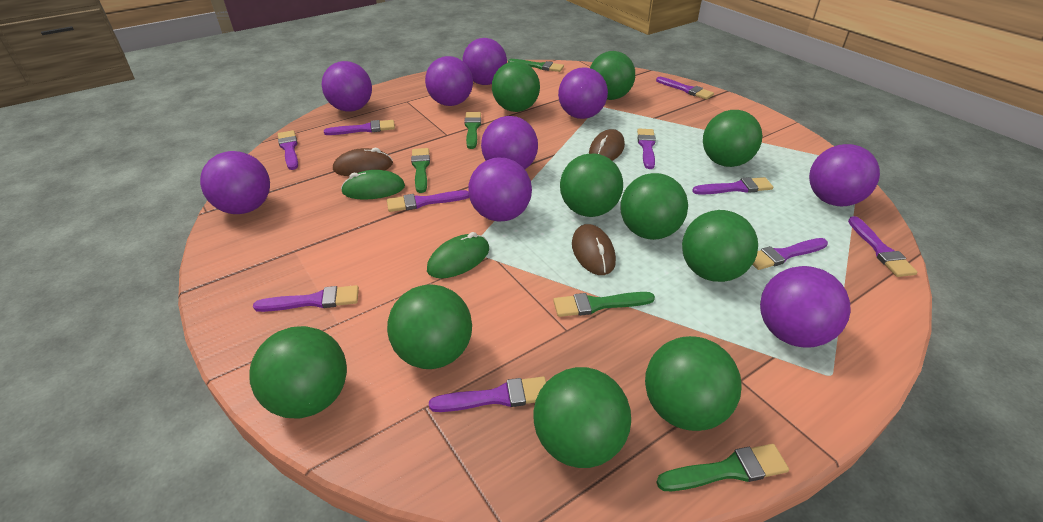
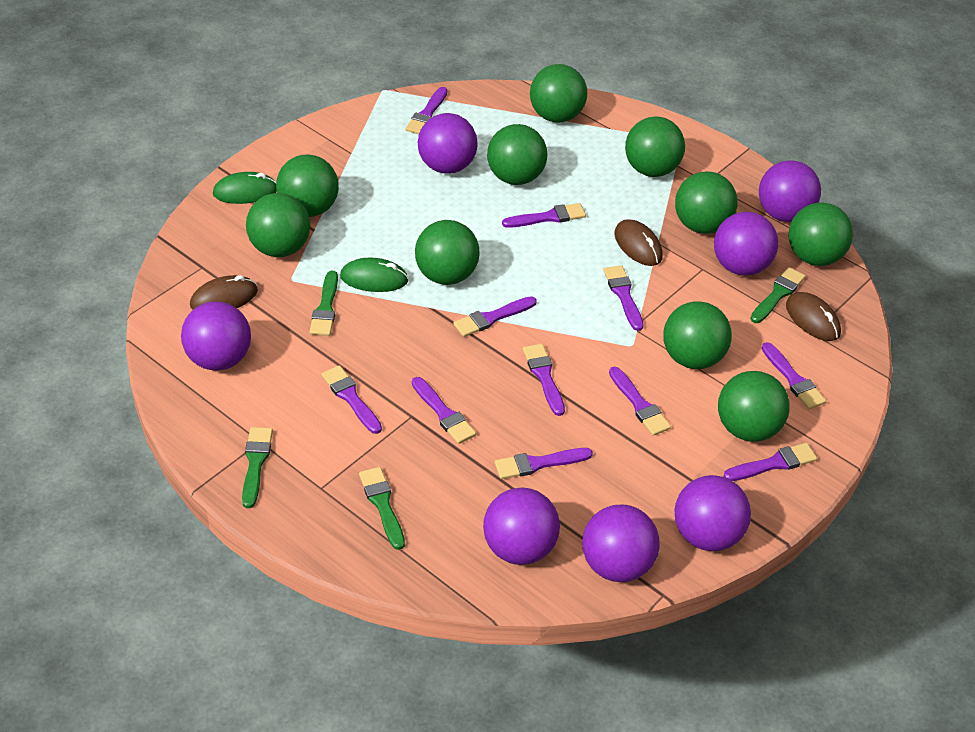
green brush: [411,148,430,193] [464,112,481,149] [508,59,564,72] [553,292,655,317] [656,444,789,491] = 5 -> [242,427,273,508] [309,271,338,336] [359,467,405,550] [750,267,806,323] = 4
purple ball: [200,151,270,214] [322,61,372,112] [425,56,473,106] [463,38,507,85] [468,157,532,222] [481,116,538,169] [558,67,608,119] [760,266,851,348] [809,144,880,206] = 9 -> [181,302,251,371] [418,113,478,174] [483,488,560,565] [582,505,660,582] [675,475,751,551] [714,212,778,276] [759,160,821,222] = 7
purple brush: [253,285,359,312] [278,130,298,170] [324,120,395,135] [387,190,469,212] [429,376,546,412] [637,129,656,169] [656,77,714,100] [692,177,773,195] [752,238,828,270] [848,216,918,277] = 10 -> [321,365,382,434] [405,87,447,134] [412,377,476,444] [453,296,537,337] [495,448,593,479] [502,203,586,228] [523,344,565,416] [603,265,644,331] [609,367,671,436] [723,443,817,481] [762,342,826,409] = 11

